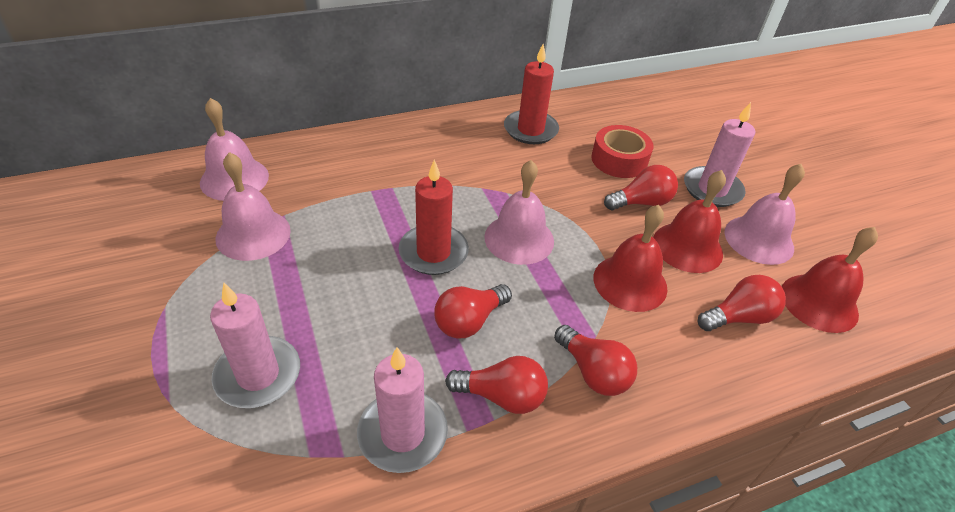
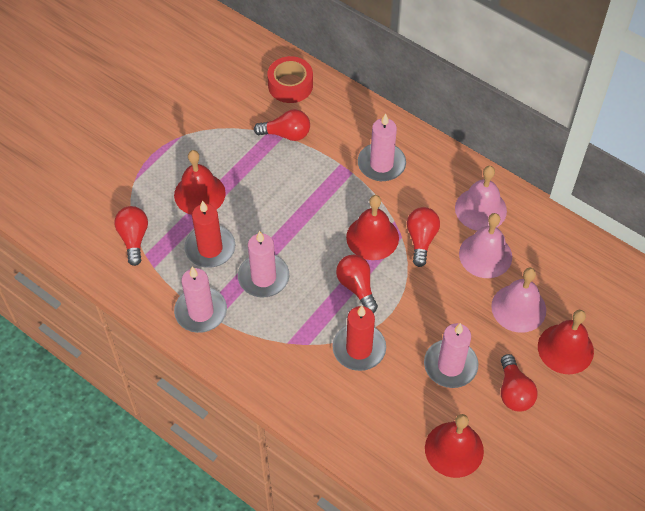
pink bell: [200,98,269,201] [215,152,291,261] [484,160,554,265] [724,164,805,265] = 4 -> [455,166,507,230] [459,213,512,278] [491,268,546,333] = 3
pink candle: [210,283,300,408] [357,347,448,473] [684,102,755,207] = 3 -> [174,267,227,333] [238,231,289,297] [358,113,406,181] [424,323,478,388] = 4
red bell: [593,205,667,312] [653,170,726,273] [782,227,878,333] = 3 -> [174,150,226,215] [346,195,399,260] [425,414,484,478] [538,310,594,374] = 4

